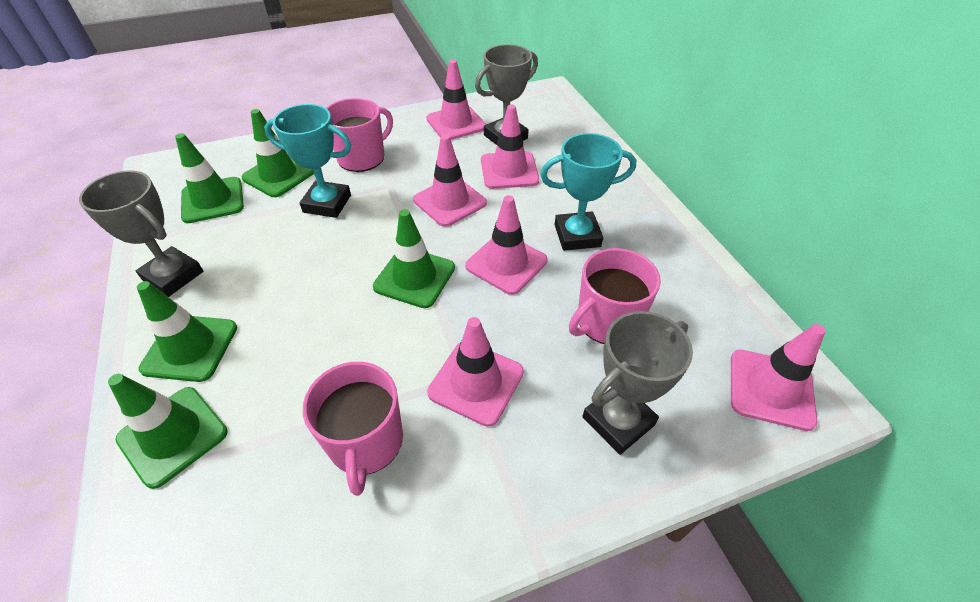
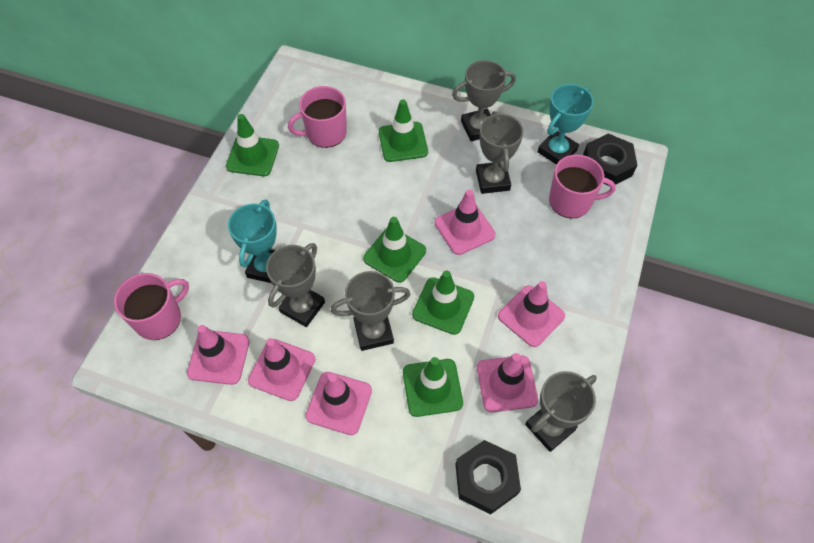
black nut: none = 0 -> [455,440,521,515] [583,134,637,186] = 2
grey trophy: [79,171,203,297] [475,44,538,145] [582,311,693,455] = 3 -> [266,243,325,327] [331,271,410,351] [452,60,516,141] [476,111,524,194] [525,371,597,452] = 5

